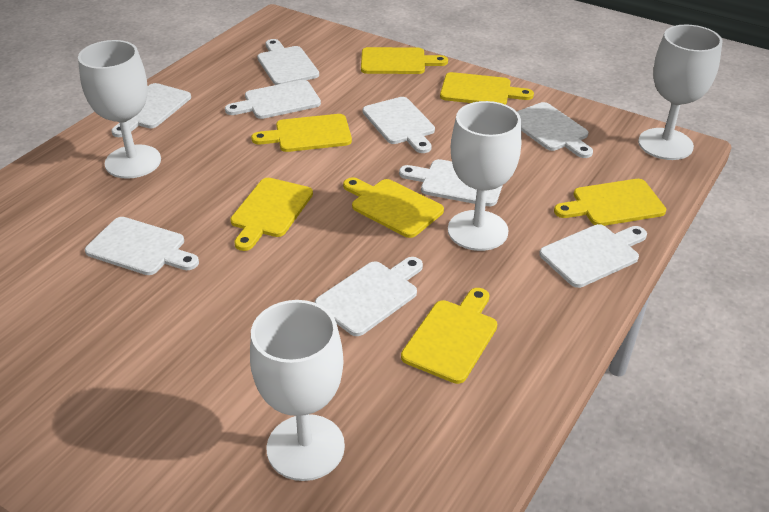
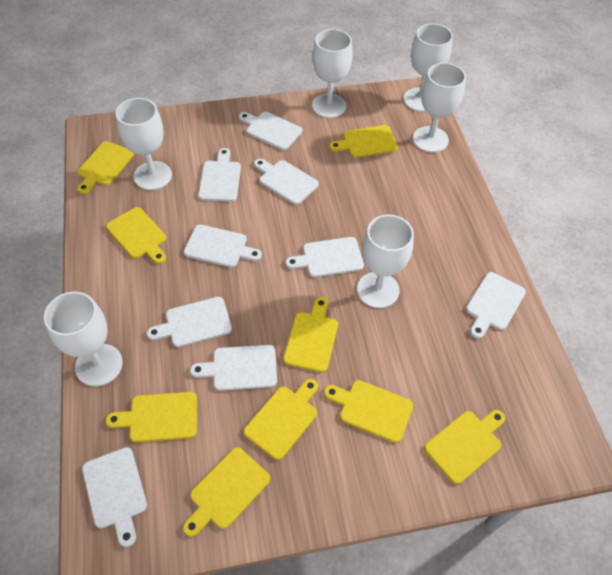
white goblet: [78,40,161,179] [250,300,345,481] [448,101,522,251] [638,24,723,160] = 4 -> [44,292,123,386] [115,98,172,190] [312,29,353,118] [357,215,414,308] [404,24,453,112] [413,63,466,153] = 6
yellow cutting board: [231,178,313,251] [251,114,352,152] [343,177,444,238] [361,47,448,74] [401,288,497,384] [440,72,534,105] [554,179,666,226] = 7 -> [77,141,134,194] [106,207,167,264] [106,392,197,442] [183,447,270,537] [244,379,318,460] [283,297,338,372] [324,380,413,443] [329,125,398,157] [424,410,505,484] = 9

